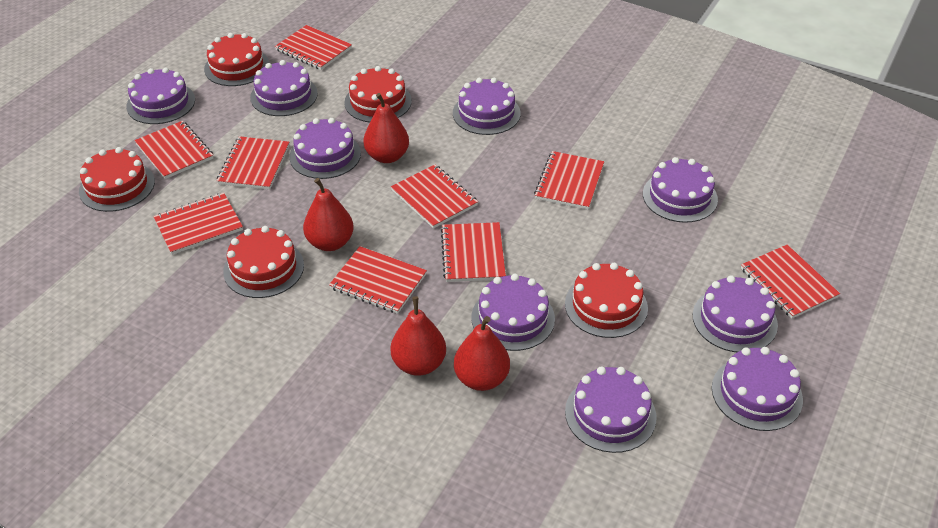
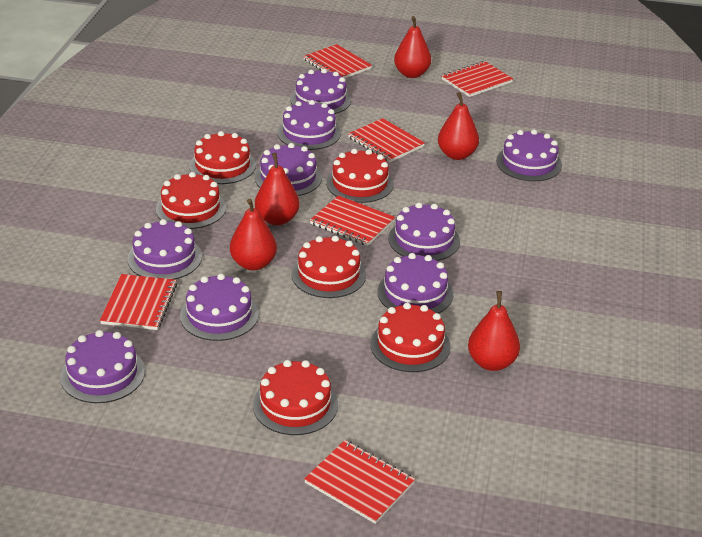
red cake: [79,147,155,212] [204,33,269,86] [223,226,304,298] [344,66,412,122] [565,263,648,338] = 5 -> [156,172,226,229] [189,131,256,184] [253,360,338,435] [291,236,366,298] [326,149,394,203] [370,303,451,372] = 6
red notebook: [134,121,213,179] [153,193,243,255] [217,136,290,190] [275,25,352,70] [329,246,427,314] [391,165,478,229] [440,222,506,282] [534,151,604,210] [741,245,840,319] = 9 -> [100,274,177,330] [303,44,372,78] [304,440,415,524] [310,195,395,246] [348,118,425,162] [442,61,513,97] = 6
red pear: [303,178,354,251] [364,93,409,163] [390,296,446,376] [454,316,510,391] = 4 -> [230,198,277,271] [255,153,300,225] [394,16,431,78] [438,92,479,160] [468,291,520,371] = 5

